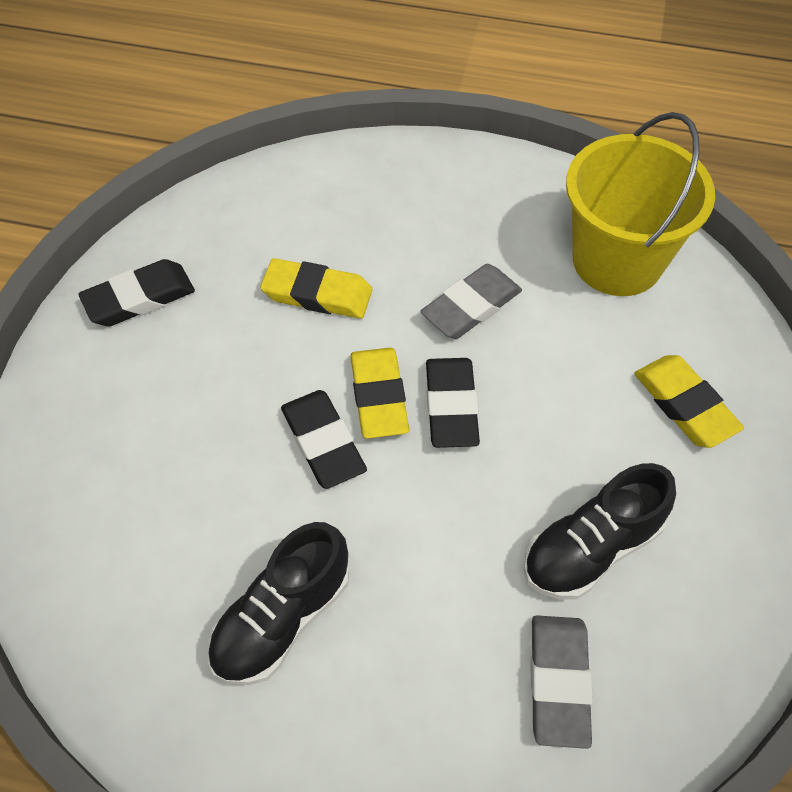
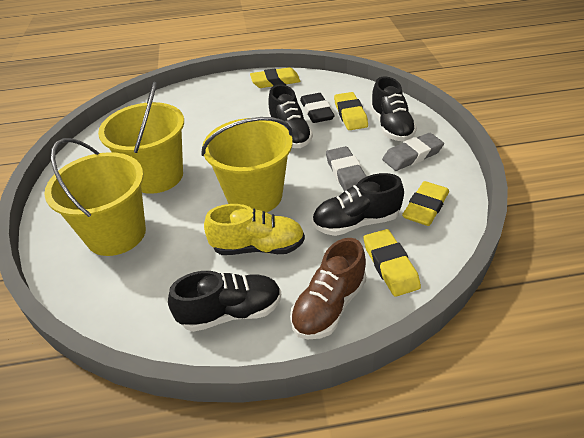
black eraser: [78,259,195,326] [281,390,367,489] [426,358,480,448] = 3 -> [300,93,335,123] = 1
black shoe: [208,522,349,685] [524,463,676,600] = 2 -> [168,271,281,332] [268,84,313,148] [312,173,404,236] [370,77,417,141] = 4
brown shoe: none = 0 -> [290,238,366,339] = 1
yellow bucket: [566,112,715,296] = 1 -> [44,138,146,256] [98,82,184,194] [201,117,293,213] = 3
yellow eraser: [260,258,372,319] [351,347,409,439] [634,355,744,448] = 3 -> [250,67,301,88] [334,92,368,130] [363,229,421,297] [402,181,449,226] = 4
yellow shoe: none = 0 -> [204,204,305,255] = 1

